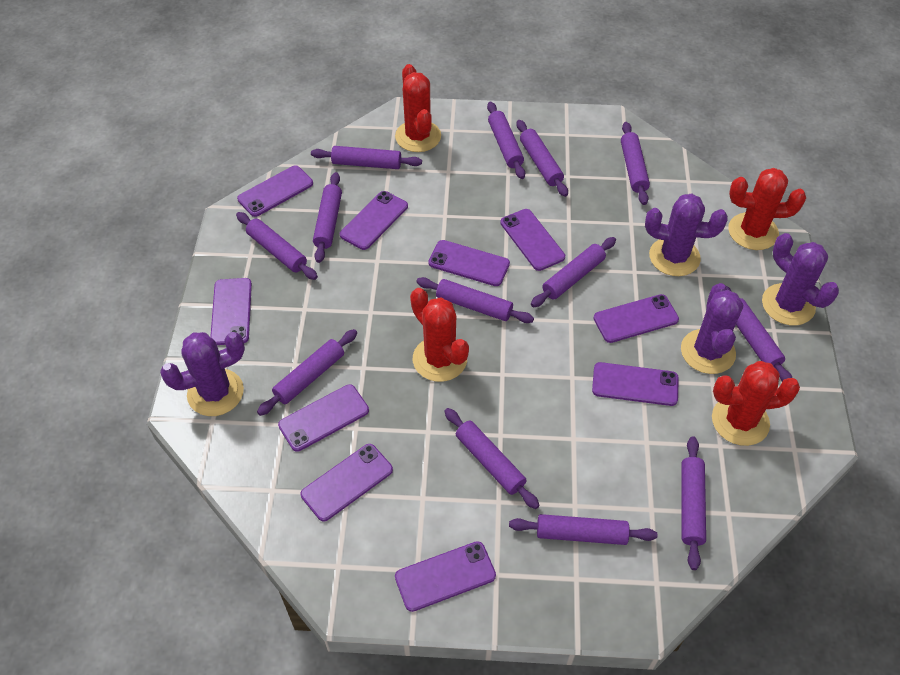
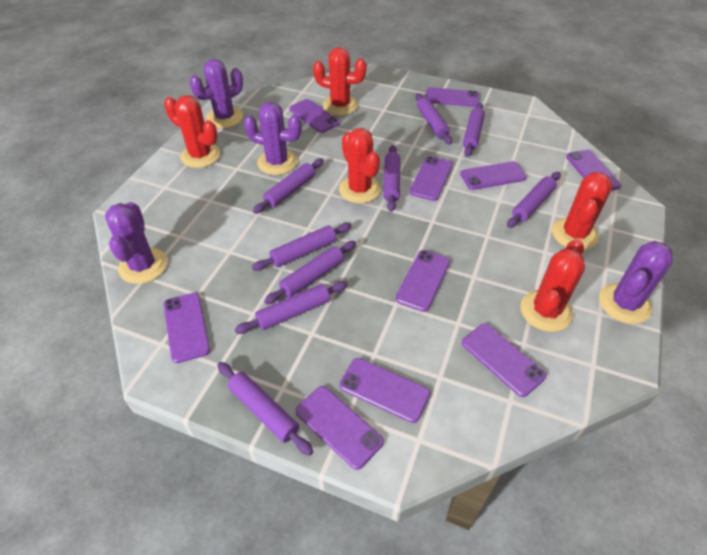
purple rolling pin: [236,212,318,280] [257,329,357,416] [311,146,422,169] [313,172,342,263] [416,277,534,323] [444,408,540,509] [487,101,525,179] [509,514,657,545] [517,120,568,197] [531,237,616,307] [621,122,650,205] [681,436,706,570] [726,286,792,381] = 13 -> [217,362,313,456] [235,281,348,334] [252,223,352,271] [253,158,324,214] [264,241,356,304] [383,145,400,212] [415,93,452,145] [463,103,485,157] [507,172,560,228] = 9
red cactus: [395,64,441,152] [410,288,469,382] [712,361,800,446] [728,168,806,250] = 4 -> [164,95,220,168] [313,47,367,115] [339,128,381,203] [520,239,585,332] [552,172,612,250] = 5

